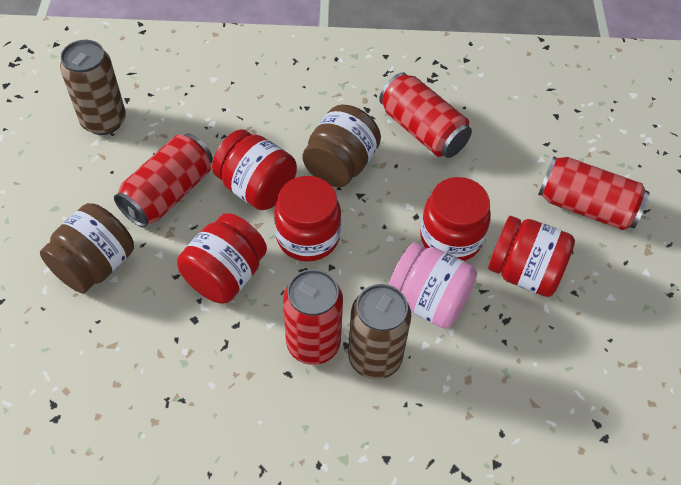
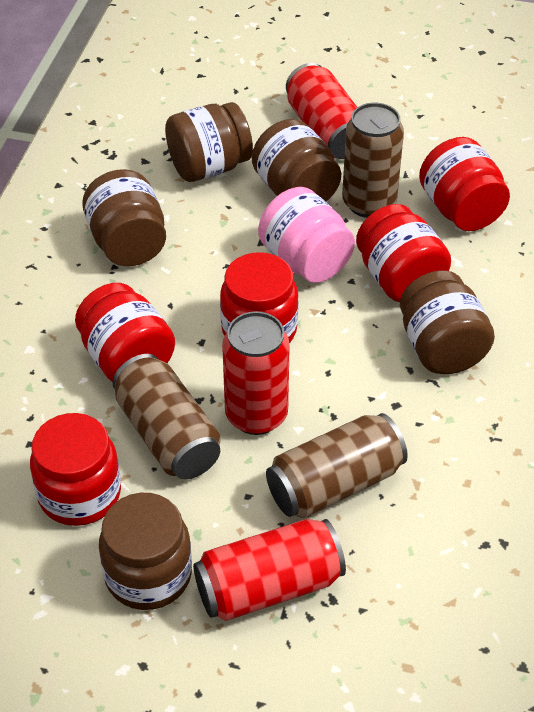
brown can: [60,40,126,135] [348,284,412,379] = 2 -> [112,354,221,479] [266,413,408,518] [342,103,404,218] = 3
brown jar: [40,203,134,293] [303,105,381,187] = 2 -> [82,169,166,266] [99,493,192,610] [165,102,253,182] [252,119,341,202] [400,270,495,374] = 5
red can: [114,133,213,228] [283,269,343,365] [379,72,472,158] [538,156,650,230] = 4 -> [193,519,346,621] [222,311,290,435] [286,63,357,159] = 3

